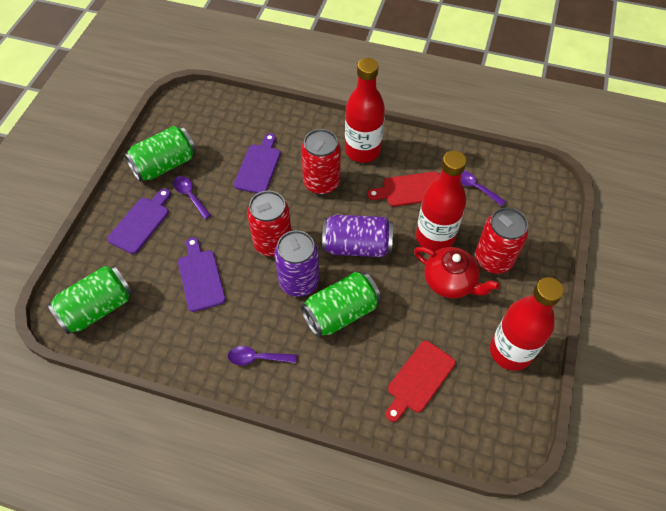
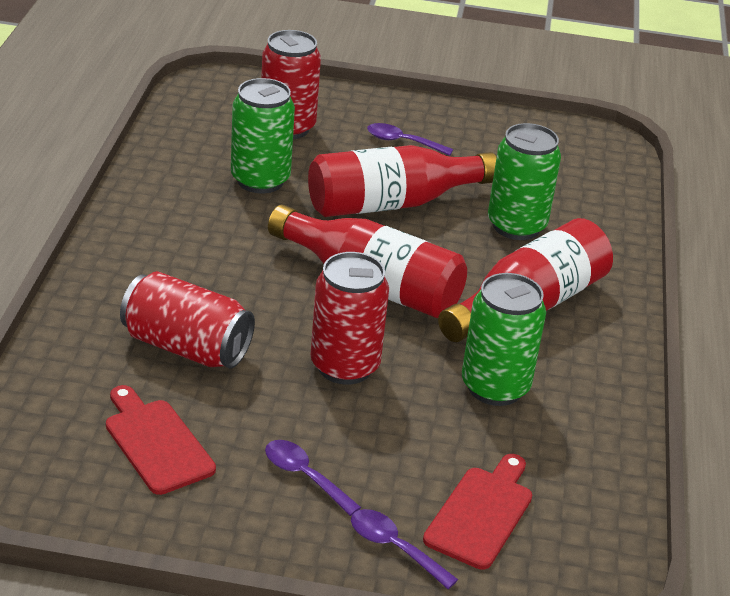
purple can: [274,230,319,297] [322,215,393,257] = 2 -> none = 0
purple cutting board: [107,188,171,254] [178,237,226,312] [234,133,281,193] = 3 -> none = 0
red teapot: [414,247,500,299] = 1 -> none = 0

